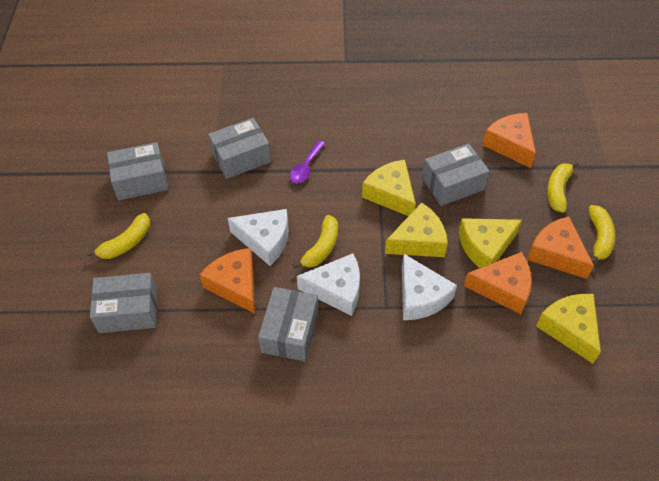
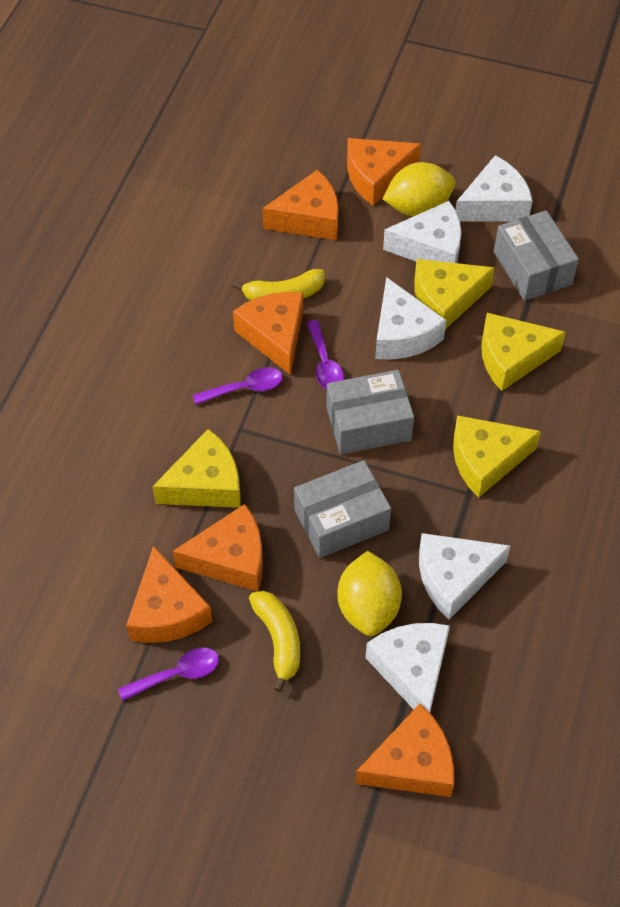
grey box: [90,273,157,333] [107,142,168,200] [208,118,271,179] [258,287,319,361] [422,144,490,206] = 5 -> [294,460,391,558] [326,370,414,454] [494,210,579,301] = 3
orange cheese: [199,248,255,314] [464,252,532,314] [482,113,536,168] [527,216,594,279] = 4 -> [126,546,212,643] [172,504,263,592] [233,292,303,375] [262,169,339,240] [347,138,421,206] [355,703,454,797] = 6
purple spoon: [289,140,325,183] = 1 -> [118,648,219,701] [193,367,283,405] [307,320,344,389] = 3
white cheese: [228,209,289,266] [297,253,360,316] [402,254,457,320] = 3 -> [365,623,450,713] [375,277,446,360] [383,201,462,263] [419,533,510,619] [456,155,533,222] = 5
yellow banana: [87,213,150,259] [293,215,338,269] [547,161,579,213] [589,205,616,264] = 4 -> [232,269,325,301] [249,591,300,692] = 2
yellow lemon: none = 0 -> [337,551,402,636] [383,162,455,216] = 2

